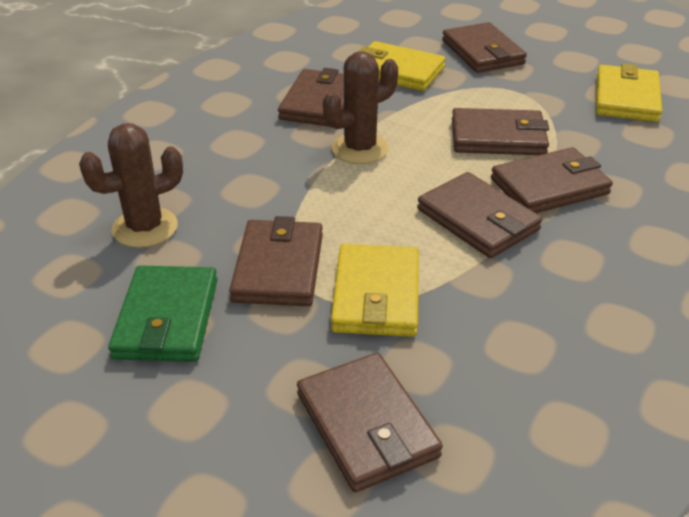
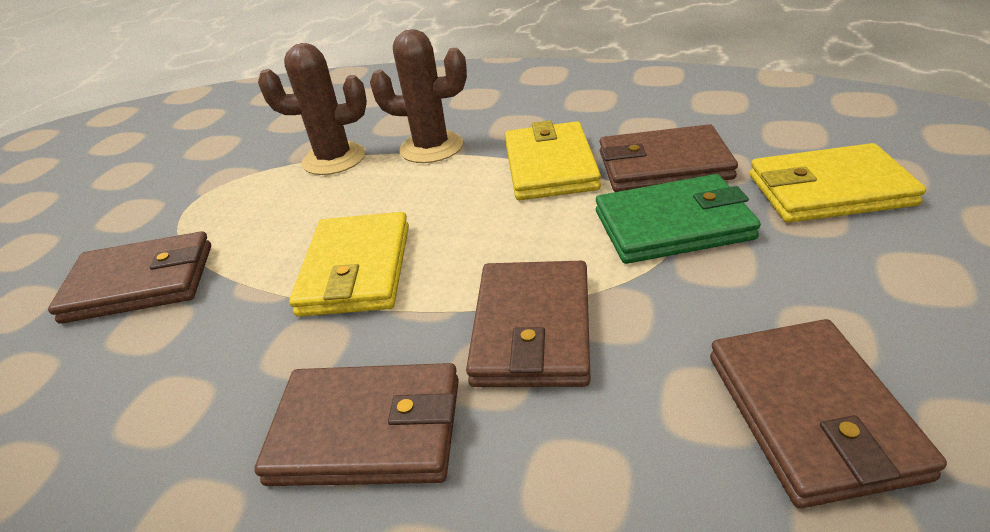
brown wallet: [229,216,323,306] [278,68,344,127] [297,353,443,492] [417,172,542,258] [442,22,527,73] [452,108,549,155] [491,147,613,213] = 7 -> [48,231,211,324] [254,363,459,486] [466,261,591,387] [600,124,738,192] [710,319,947,508] = 5

